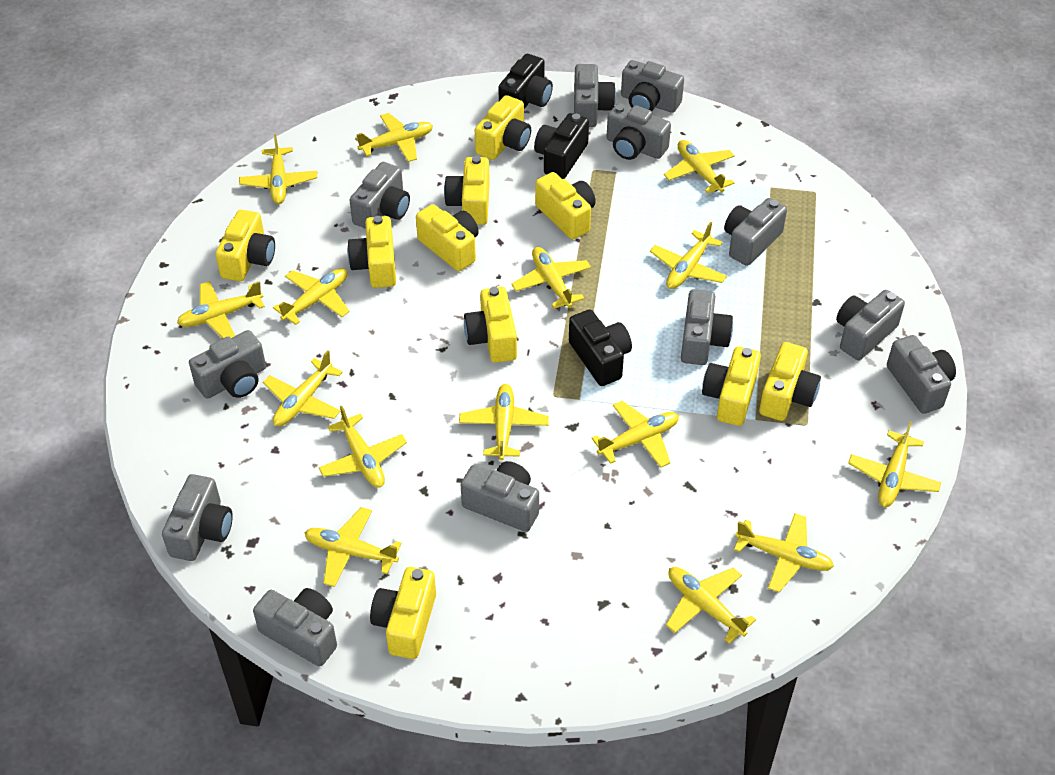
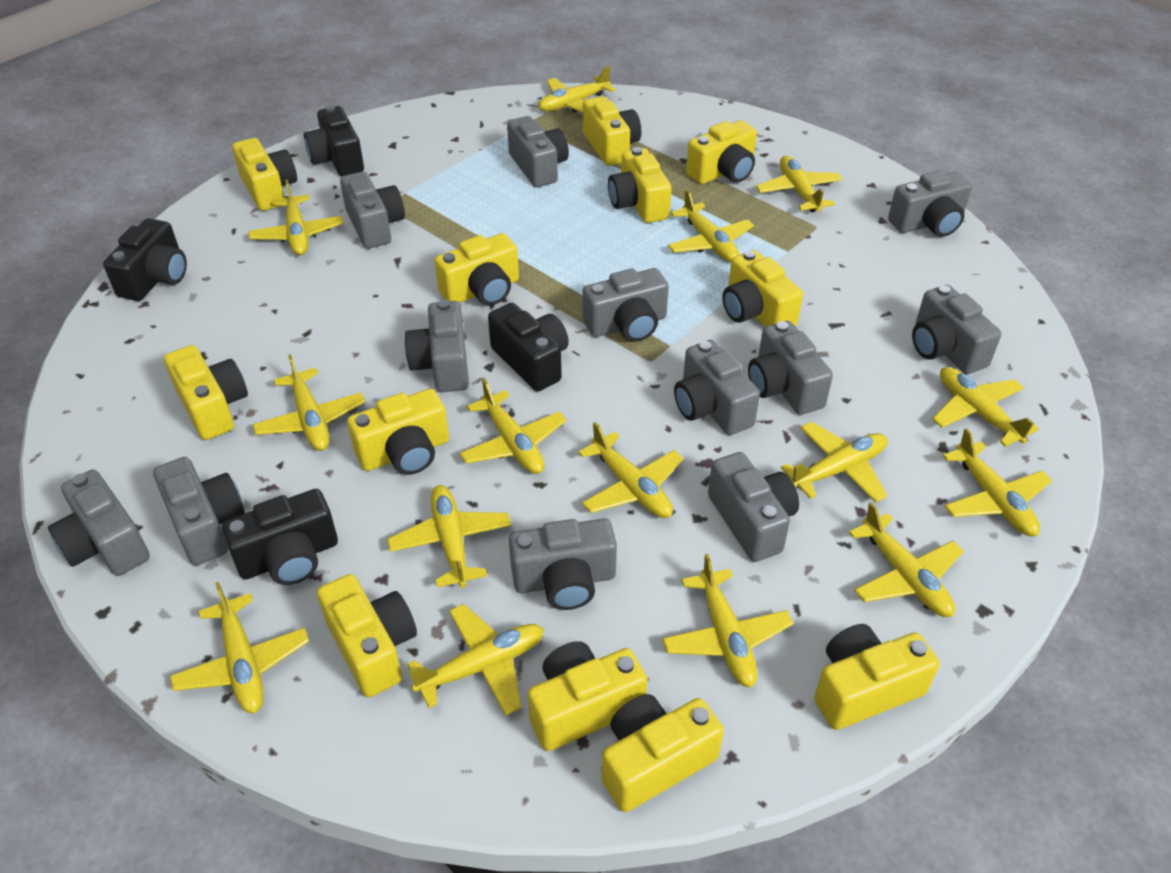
black camera: [498,54,553,109] [534,113,589,179] [569,310,632,386] = 3 -> [103,218,187,301] [222,489,338,585] [304,105,364,176] [488,303,569,391] = 4
yellow camera: [215,210,275,281] [347,216,396,288] [370,567,436,659] [416,204,479,271] [444,156,490,225] [464,287,517,363] [475,95,531,160] [535,172,596,240] [702,346,761,426] [759,342,821,421] = 10 -> [164,345,248,440] [232,138,297,211] [317,574,417,697] [347,389,449,475] [435,233,519,305] [528,641,647,751] [583,96,641,166] [602,694,724,812] [608,147,672,223] [686,120,757,184] [722,250,803,327] [814,624,940,730] = 12

